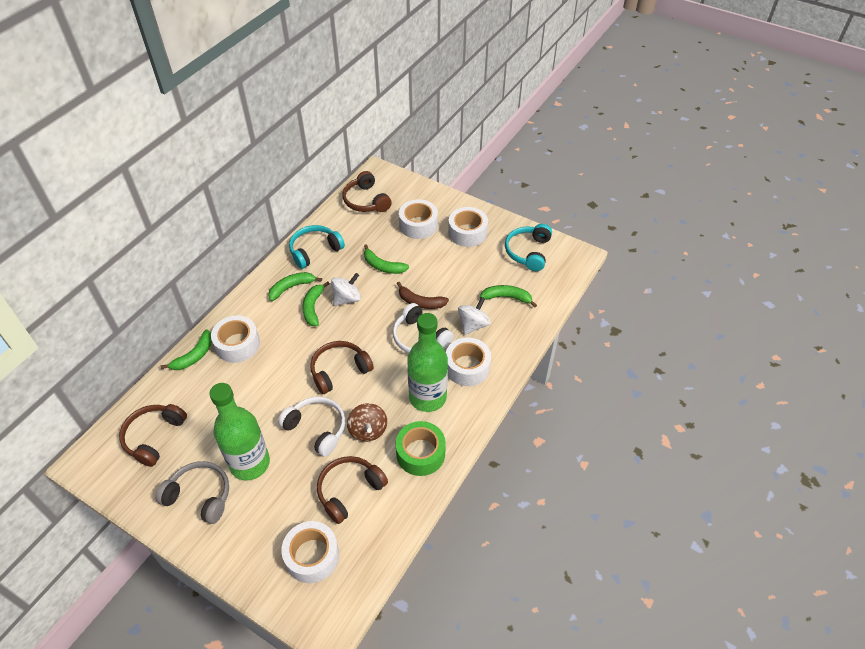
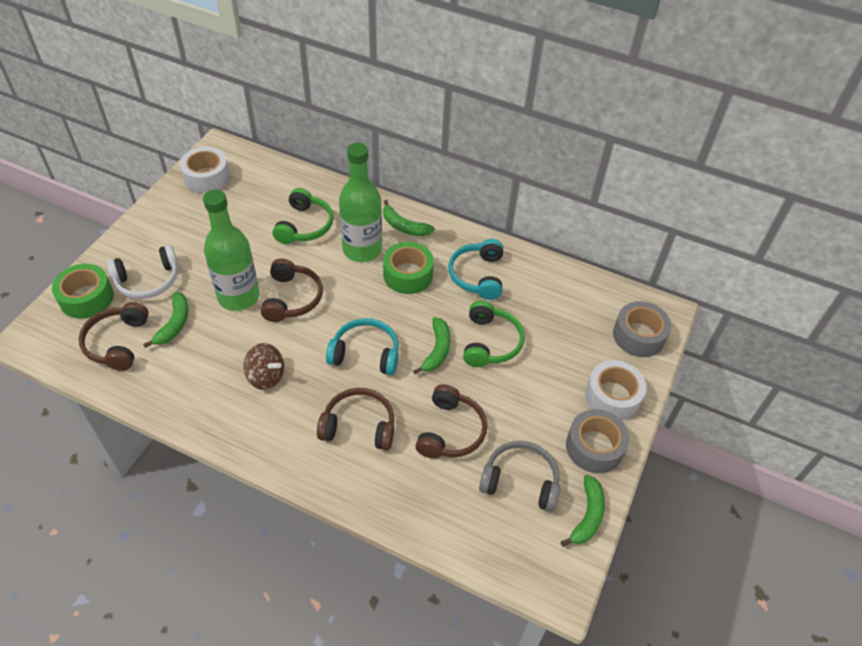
brown banana: [397,282,449,309] = 1 -> none = 0
green banana: [161,329,212,370] [268,272,322,301] [302,282,329,326] [364,244,409,274] [480,285,537,307] = 5 -> [143,292,188,348] [383,200,435,236] [413,317,451,374] [561,475,605,547] = 4
green headphones: none = 0 -> [273,188,333,244] [463,301,525,367] = 2
green tape: [395,421,446,476] = 1 -> [52,264,114,319] [383,242,434,294] = 2
grey tape: none = 0 -> [566,409,630,473] [613,301,671,357] = 2
white headphones: [278,397,345,457] [393,303,453,353] = 2 -> [107,245,178,299] = 1
white spinning top: [331,273,361,306] [458,297,490,335] = 2 -> none = 0
white tape: [211,315,260,363] [281,521,339,583] [399,199,438,239] [446,337,491,386] [448,207,488,247] = 5 -> [180,147,230,193] [585,360,647,420] = 2

